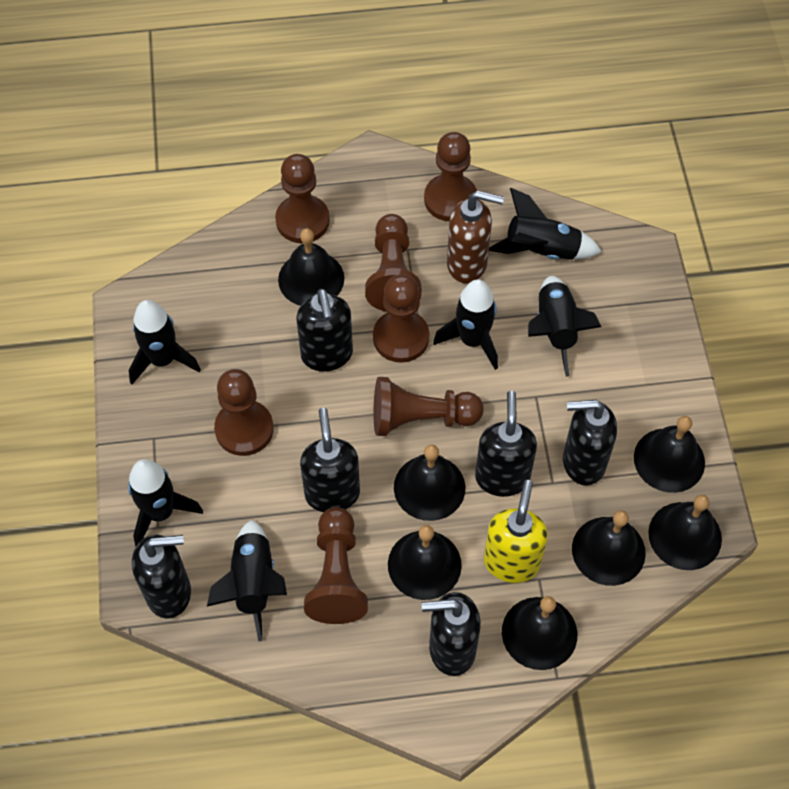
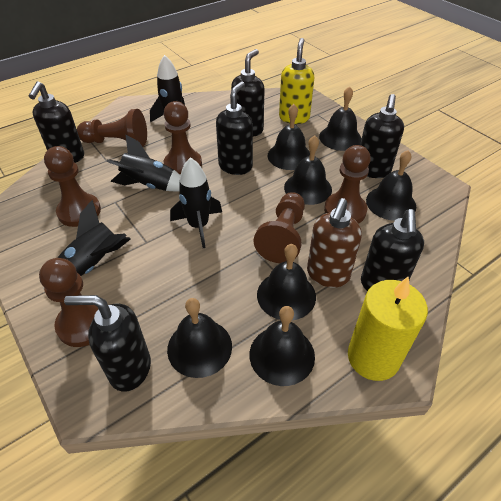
black rocket: [128,459,203,547] [129,300,201,384] [207,520,287,642] [433,279,498,370] [489,188,602,260] [528,276,601,377] = 6 -> [43,200,131,290] [107,134,180,191] [150,55,188,131] [170,157,222,248] = 4
brown pawn: [214,369,274,456] [275,154,330,243] [304,507,368,624] [365,214,422,311] [373,274,429,363] [373,377,484,436] [424,132,477,221] = 7 -> [39,258,98,347] [44,146,101,227] [77,109,147,147] [163,101,202,175] [254,192,305,263] [324,145,371,223] = 6
yellow candle: none = 0 -> [348,276,428,381] = 1

